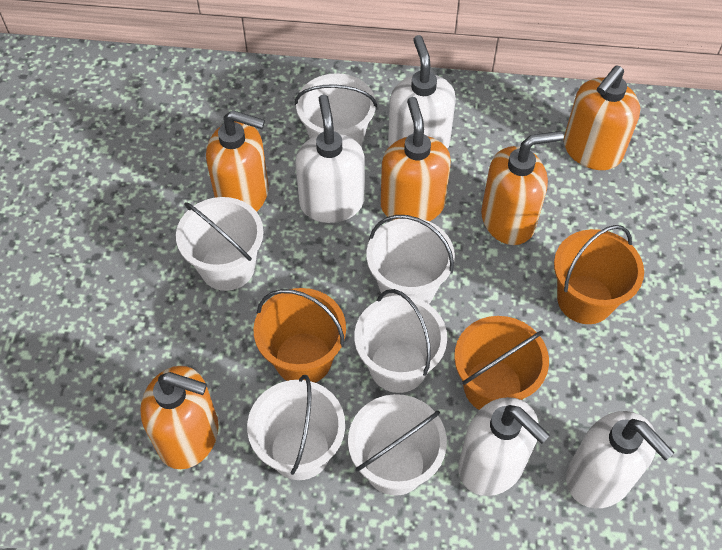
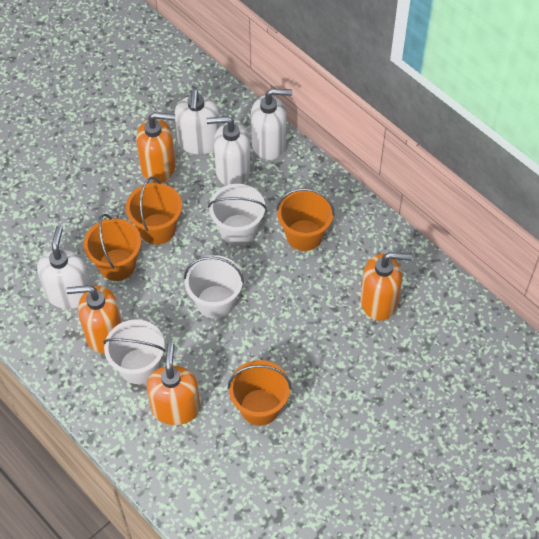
orange bucket: [254,288,346,383] [454,316,549,410] [554,225,644,324] = 3 -> [84,214,141,281] [126,177,182,245] [227,360,292,426] [276,188,335,251] = 4
orange soap dispenser: [140,366,219,469] [206,110,269,212] [381,97,451,221] [481,131,563,245] [564,65,640,170] = 5 -> [66,285,122,353] [136,112,176,183] [147,343,200,425] [360,252,412,321] = 4
white bucket: [176,197,264,291] [247,375,345,480] [295,73,377,147] [348,394,447,496] [354,289,447,393] [366,215,455,304] = 6 -> [103,319,166,384] [184,255,244,319] [208,184,267,246] = 3

